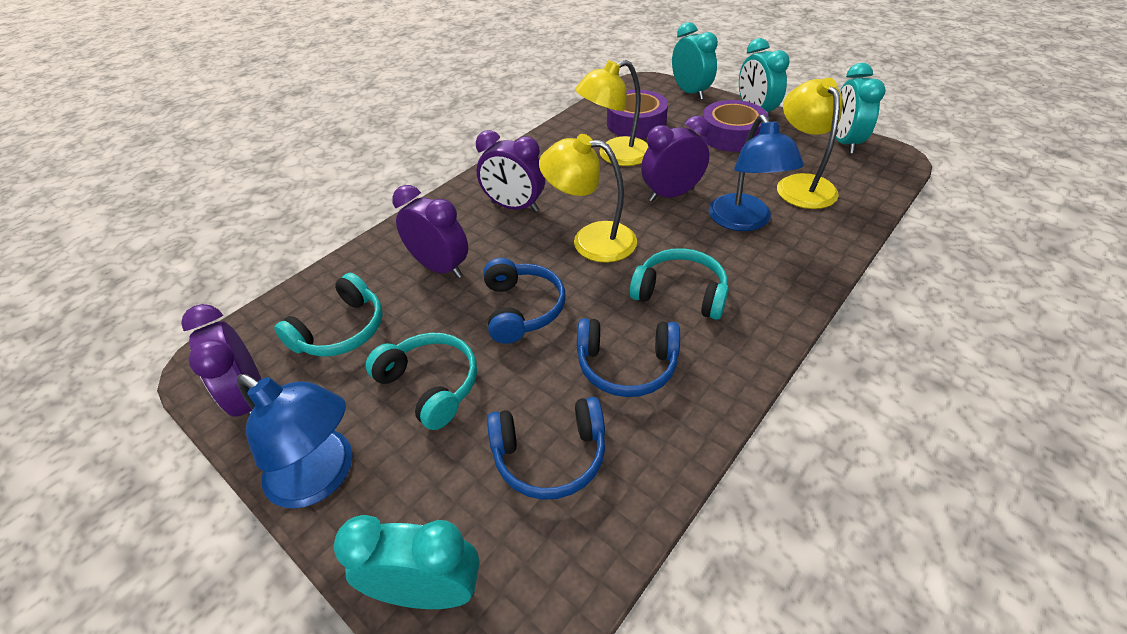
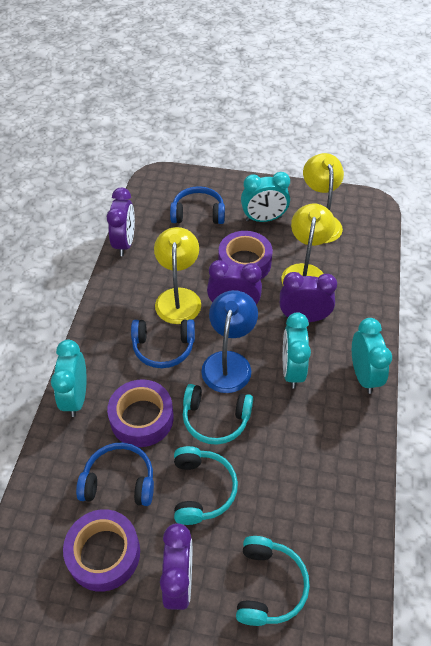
blue lamp: [237,374,353,509] [708,114,804,231] = 2 -> [201,290,258,393] = 1
purple tape: [607,90,668,139] [700,100,768,152] = 2 -> [63,509,140,592] [107,379,174,447] [218,231,273,280] = 3

